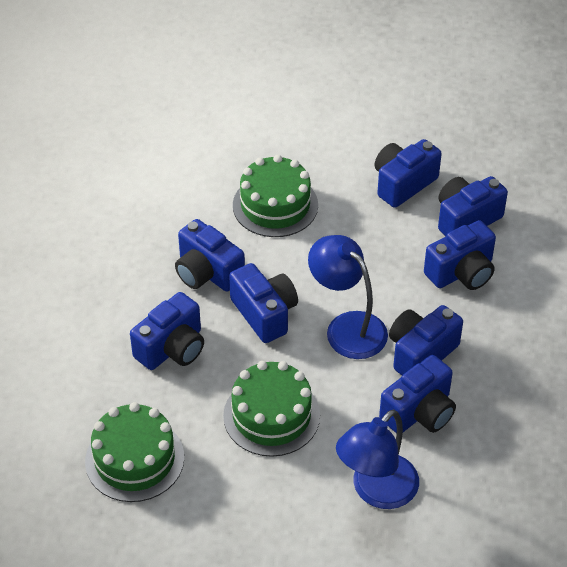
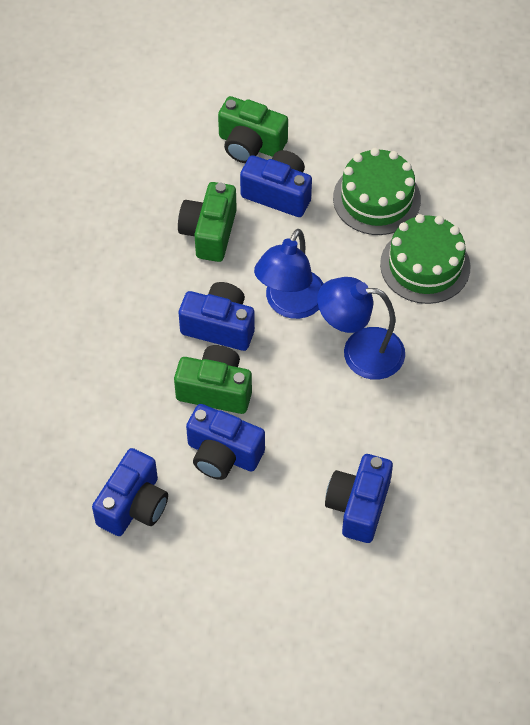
blue camera: [130,292,204,370] [175,219,245,292] [229,263,298,343] [375,139,442,208] [379,355,456,433] [389,305,463,375] [424,220,496,290] [438,176,508,236] = 8 -> [92,448,168,536] [179,282,255,351] [186,404,265,480] [240,150,312,217] [325,454,393,543] = 5
green cake: [85,402,184,502] [223,361,320,457] [233,155,318,237] = 3 -> [333,148,421,235] [380,214,471,304] = 2
green camera: none = 0 -> [174,345,252,414] [178,182,237,262] [218,96,288,163] = 3

